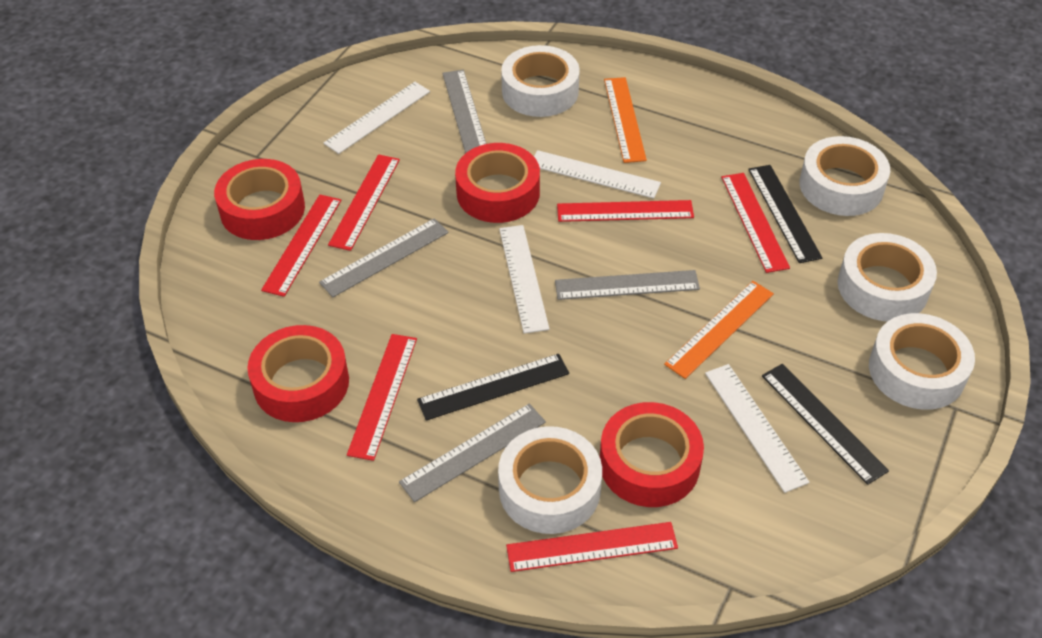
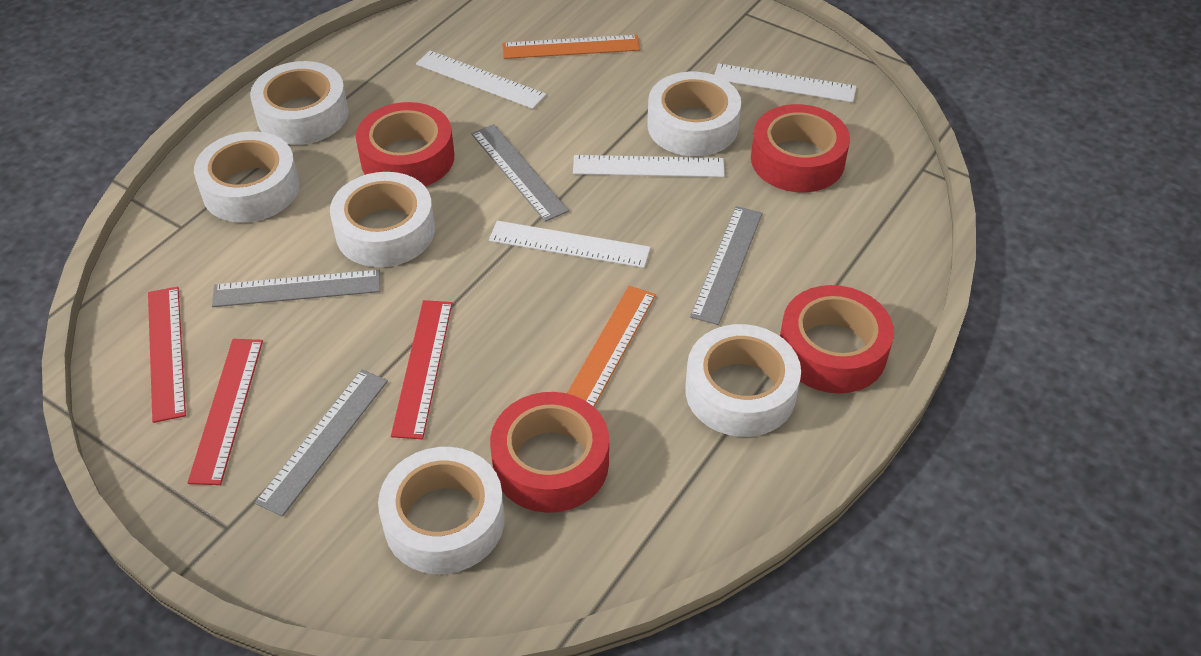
black ruler: [417,354,569,421] [748,165,822,263] [762,364,889,485] = 3 -> none = 0
red ruler: [261,195,341,297] [328,154,400,251] [347,334,417,461] [506,522,678,572] [557,200,694,222] [721,173,790,273] = 6 -> [148,287,186,423] [187,339,263,485] [391,300,452,439] = 3
white tape: [498,426,602,534] [501,45,580,117] [800,136,890,216] [838,233,937,321] [869,313,975,410] = 5 -> [194,131,300,222] [250,61,349,145] [330,172,435,267] [378,447,505,574] [647,72,741,156] [685,324,801,437] = 6

